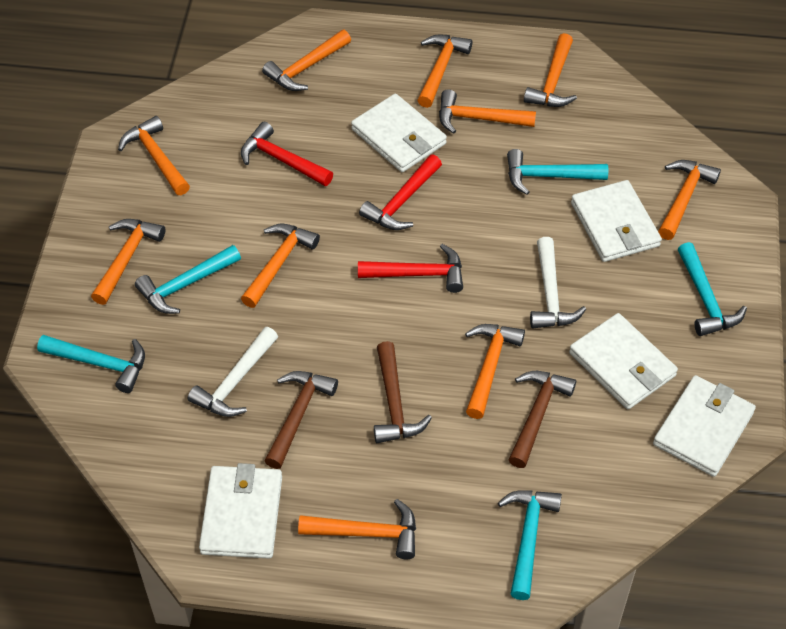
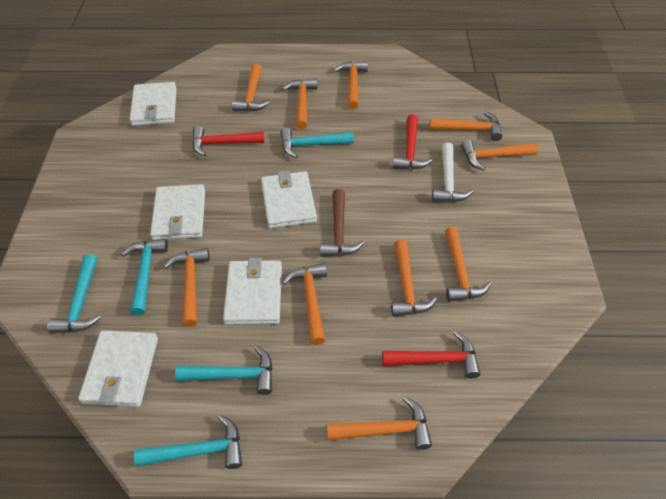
brown hammer: [264,371,338,469] [374,341,432,443] [508,371,576,468] = 3 -> [320,189,364,257] = 1
white hammer: [188,327,278,417] [530,237,586,329] = 2 -> [432,143,473,202] = 1

